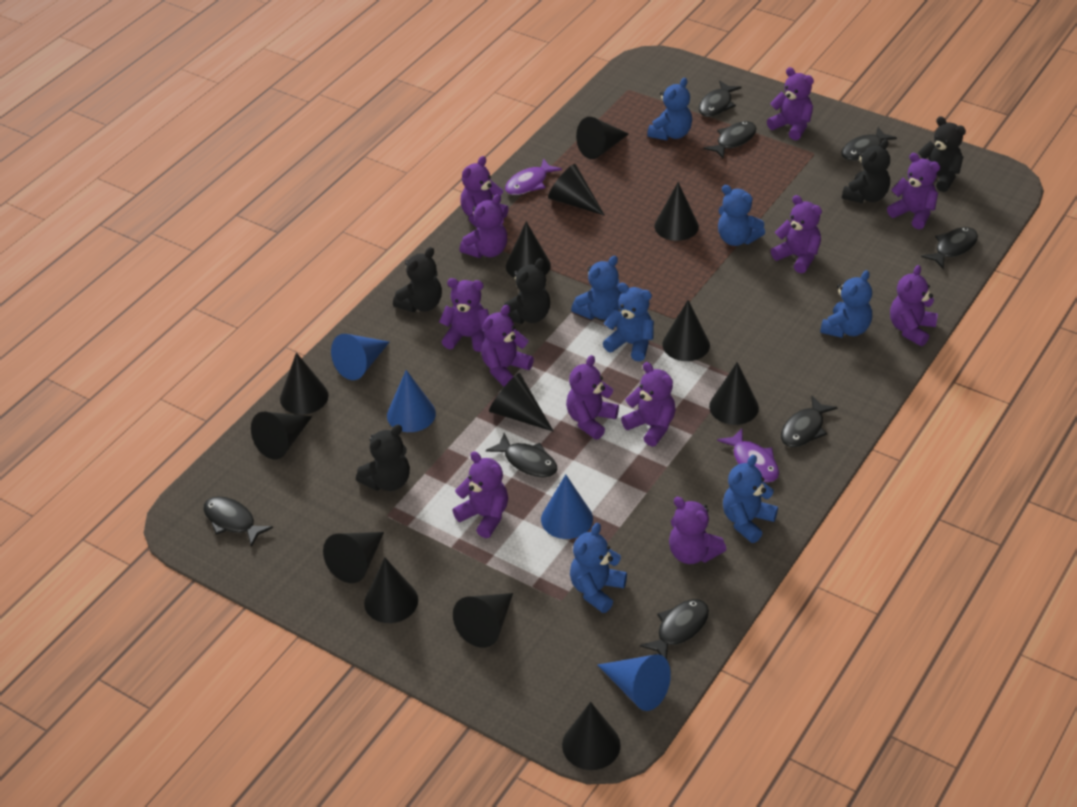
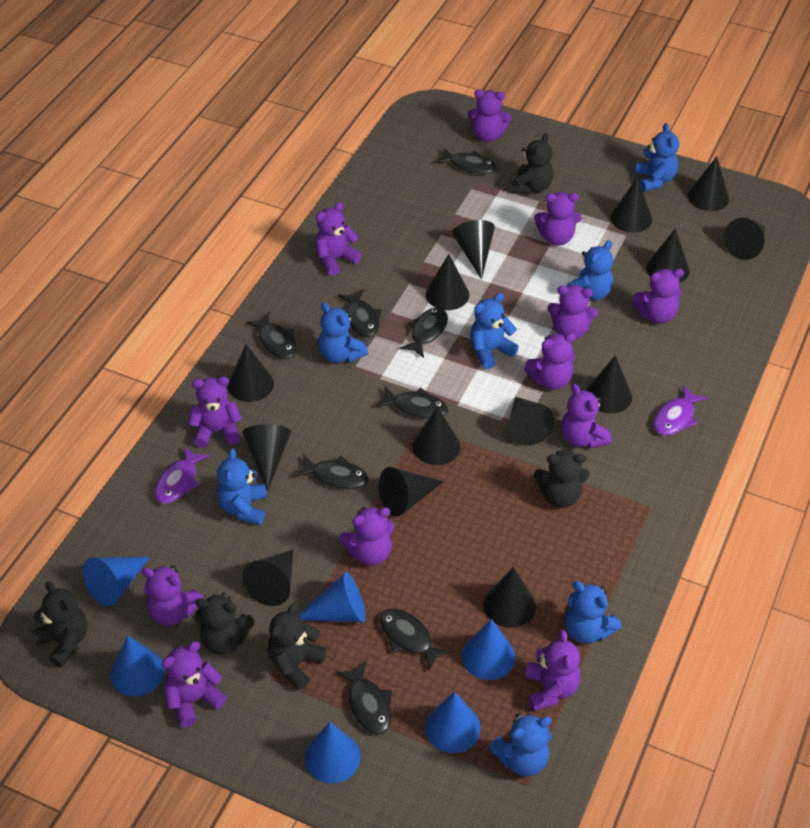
black cone: [251,412,312,459] [280,352,329,415] [323,532,384,583] [364,558,418,623] [453,593,513,648] [489,373,554,432] [506,221,551,278] [548,164,605,216] [562,702,621,770] [576,117,629,159] [655,182,699,241] [662,300,710,361] [709,362,759,425] = 13 -> [228,344,274,402] [242,424,291,492] [242,550,293,606] [379,467,444,516] [412,406,460,465] [426,254,469,310] [452,220,495,280] [483,567,536,628] [508,397,554,446] [586,355,632,413] [610,177,652,233] [646,228,690,282] [688,156,729,211] [724,218,765,260] = 14
blue cone: [331,334,389,380] [387,370,436,432] [541,474,593,539] [598,654,671,711] = 4 -> [83,557,150,607] [110,635,165,697] [299,572,366,622] [304,722,361,783] [425,692,481,753] [462,619,515,680] = 6

